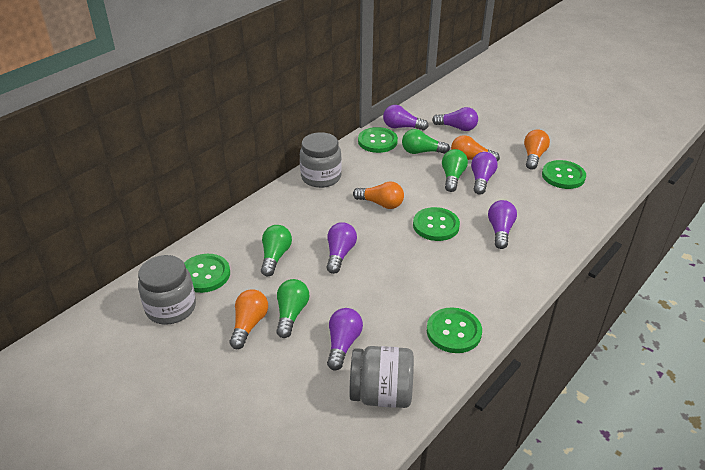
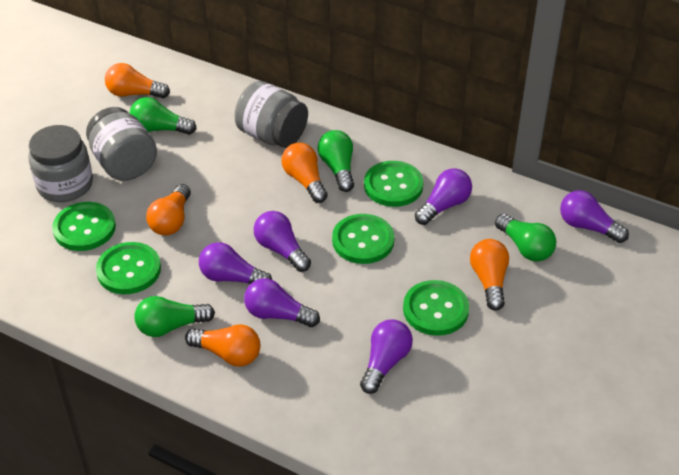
orange light bulb: [230,289,268,349] [353,182,404,209] [451,135,500,161] [524,129,550,170] = 4 -> [105,63,170,98] [146,184,191,235] [185,324,260,367] [281,143,328,203] [470,239,509,311] = 5

